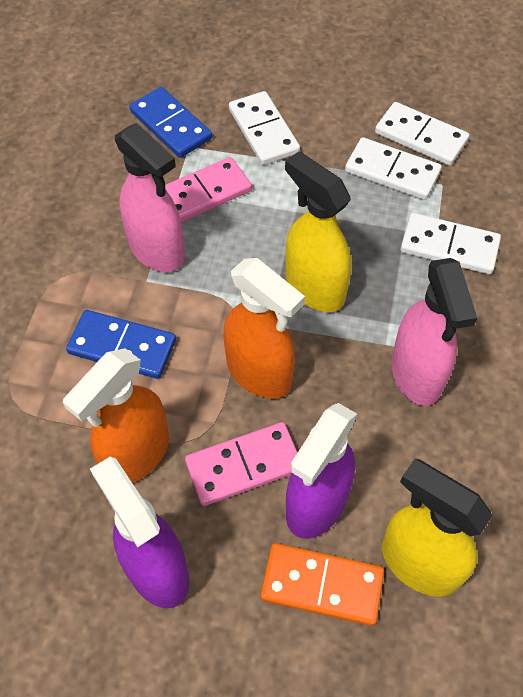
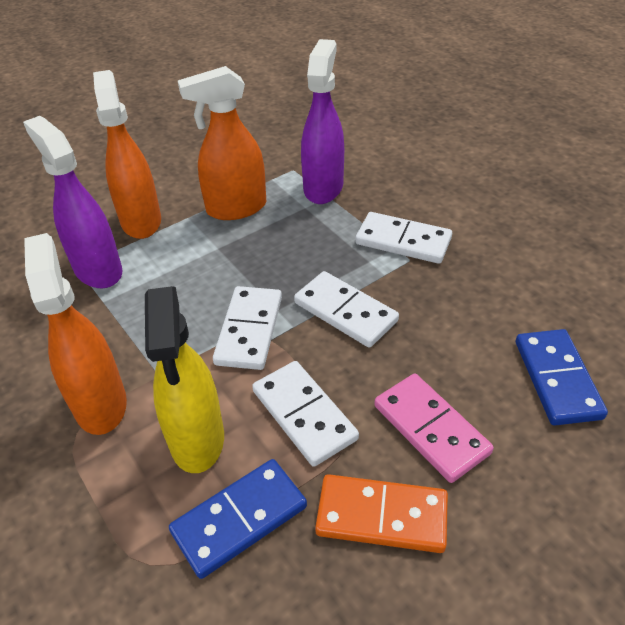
orange spray bottle: [63,348,169,483] [224,258,305,399] = 2 -> [24,233,127,435] [93,70,161,239] [178,66,266,220] = 3
pink domino: [165,157,252,222] [185,422,298,506] = 2 -> [374,374,494,483] = 1
pink spray bottle: [115,123,185,272] [391,258,477,406] = 2 -> none = 0
yellow spray bottle: [285,151,351,312] [382,459,492,597] = 2 -> [145,286,224,473] = 1

